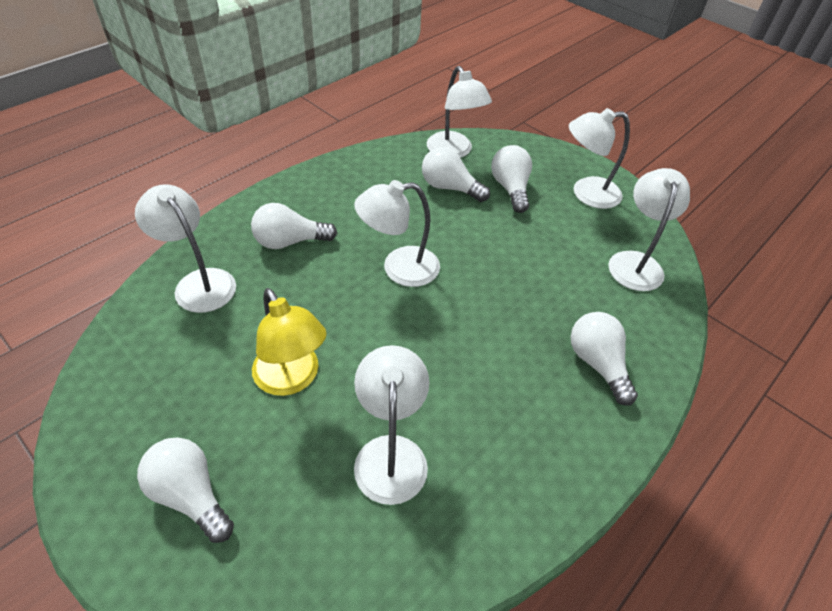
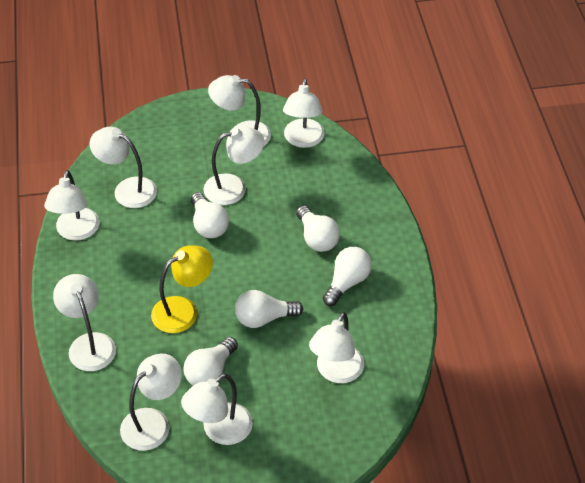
white lamp: [135,184,236,313] [354,180,440,287] [354,345,430,505] [427,66,492,158] [569,108,630,209] [608,168,690,291] = 6 -> [44,170,100,241] [53,274,116,371] [90,127,157,208] [120,354,182,451] [181,373,253,445] [204,126,264,205] [208,75,271,146] [283,78,325,148] [309,312,364,383] = 9

